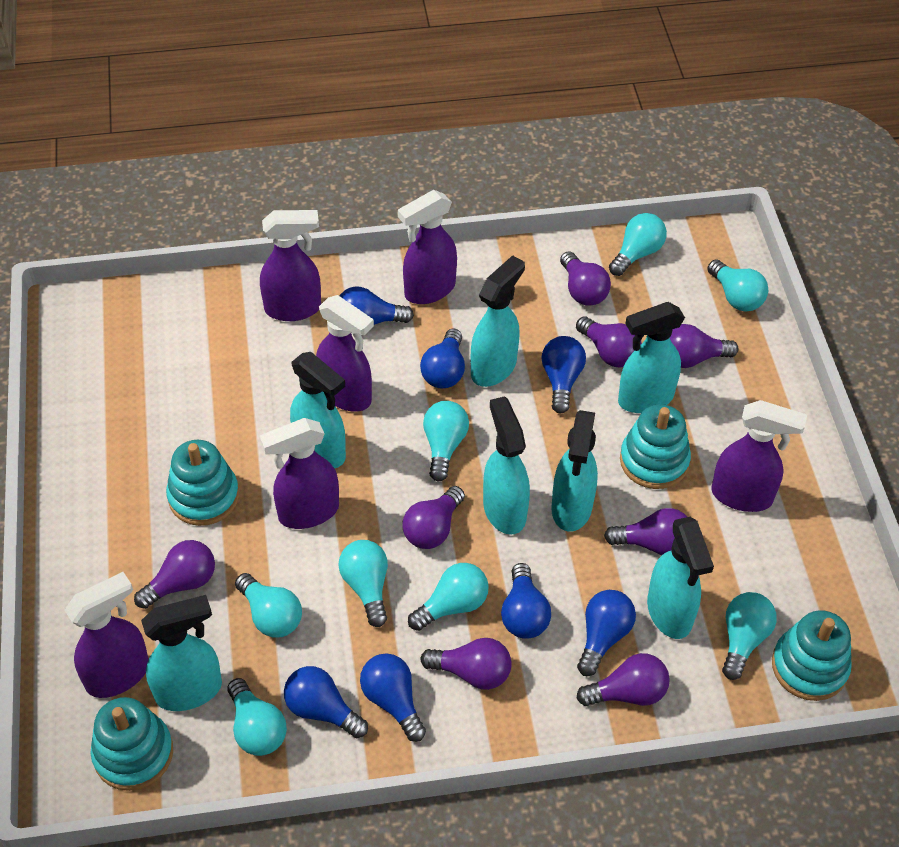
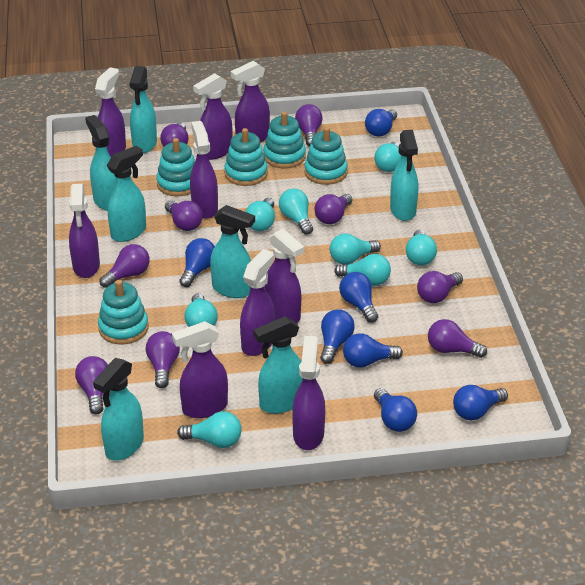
purple light bulb: [134,540,215,609] [402,486,465,549] [420,638,512,690] [560,251,611,306] [576,316,642,367] [576,653,670,706] [604,508,687,555] [670,324,738,368] = 8 -> [75,356,108,414] [100,244,150,288] [146,331,180,388] [160,122,189,147] [165,200,203,231] [295,104,323,147] [314,194,352,224] [417,271,463,303] [428,319,487,358] = 9
purple spray bottle: [64,572,149,698] [260,210,321,321] [260,418,339,529] [316,295,374,412] [398,190,457,304] [712,400,807,512] = 6 -> [69,184,100,278] [95,67,126,157] [172,321,228,418] [190,121,218,219] [193,73,232,160] [231,61,270,143] [240,249,275,356] [264,229,304,323] [292,336,325,450] = 9
turquoise stacking toy: [91,697,173,791] [166,440,239,526] [620,404,691,489] [772,610,852,701] = 4 -> [98,280,149,345] [156,138,195,196] [224,128,268,186] [263,111,306,168] [304,127,348,185] = 5

